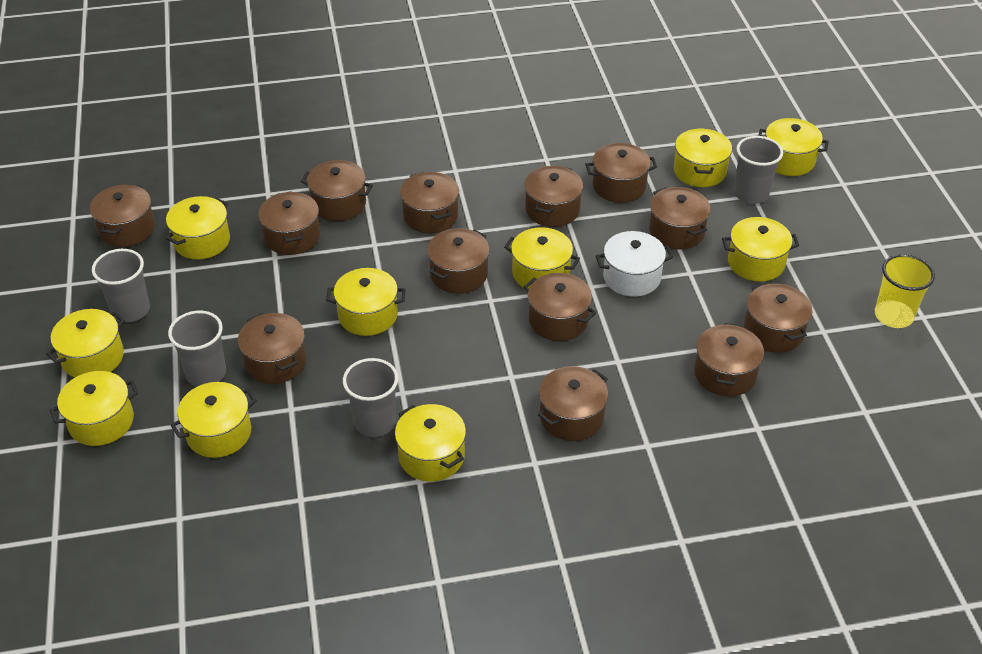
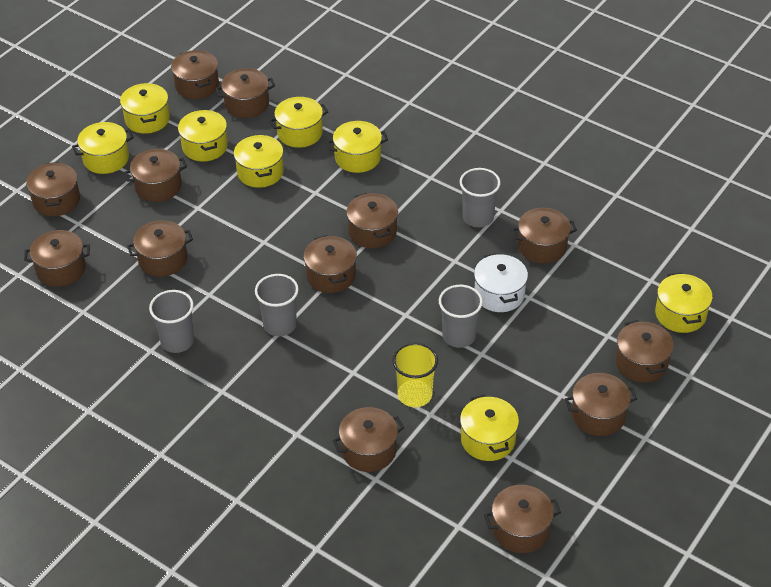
yellow pot: [46,309,125,378] [50,371,138,446] [166,196,230,260] [171,382,257,458] [326,268,406,336] [395,404,466,482] [504,227,580,289] [673,129,732,187] [722,217,799,282] [758,118,829,176] = 10 -> [72,122,134,174] [120,83,170,134] [178,110,228,162] [234,134,284,188] [269,97,328,148] [327,121,388,173] [460,394,519,461] [655,272,713,333] = 8

